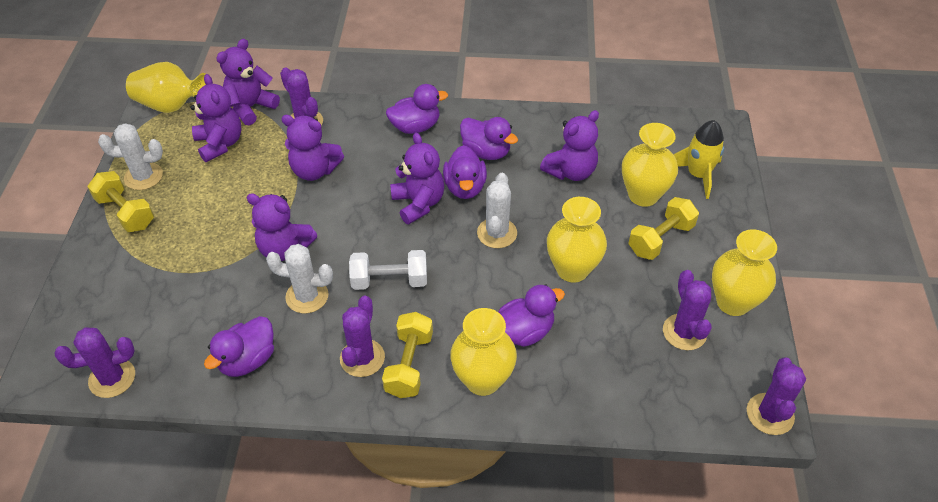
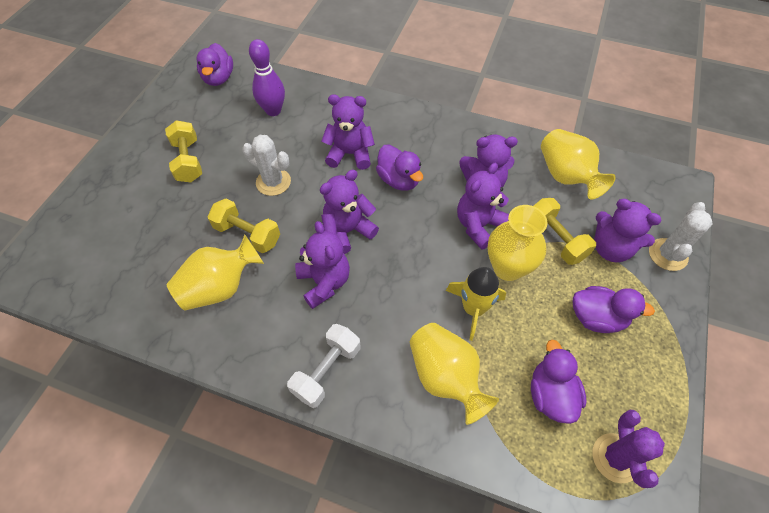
purple bowling pin: none = 0 -> [249,39,285,116] = 1
purple cactus: [55,327,135,398] [280,67,323,126] [340,295,385,377] [663,270,712,350] [747,358,806,435] = 5 -> [593,410,665,488] = 1
purple duck: [204,316,274,377] [386,84,448,134] [443,145,487,199] [460,117,518,160] [498,285,565,347] = 5 -> [197,43,233,86] [376,144,423,190] [531,340,586,424] [573,286,655,333] = 4
white cactus: [98,123,163,190] [266,244,333,313] [477,173,517,248] = 3 -> [242,135,291,196] [649,202,713,271] = 2
yellow vase: [126,62,206,113] [450,308,517,396] [547,197,607,283] [622,123,678,207] [712,229,777,316] = 5 -> [167,234,264,310] [410,323,499,425] [487,205,548,281] [541,129,616,199] = 4

